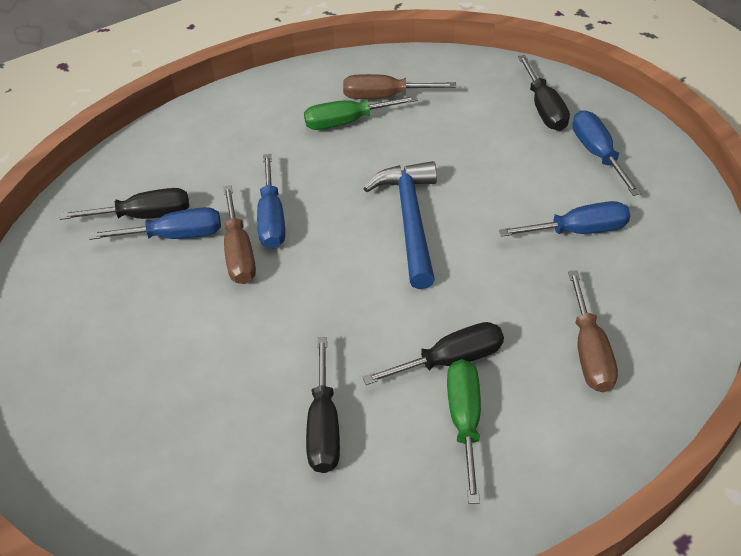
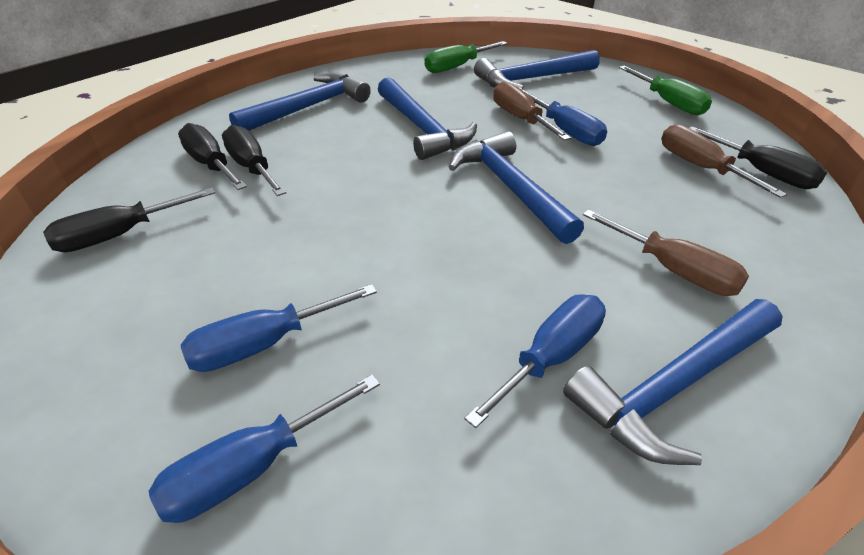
blue hammer: [363,161,437,289] = 1 -> [229,72,371,131] [378,77,477,160] [449,131,584,244] [474,50,600,90] [563,299,783,465] = 5

